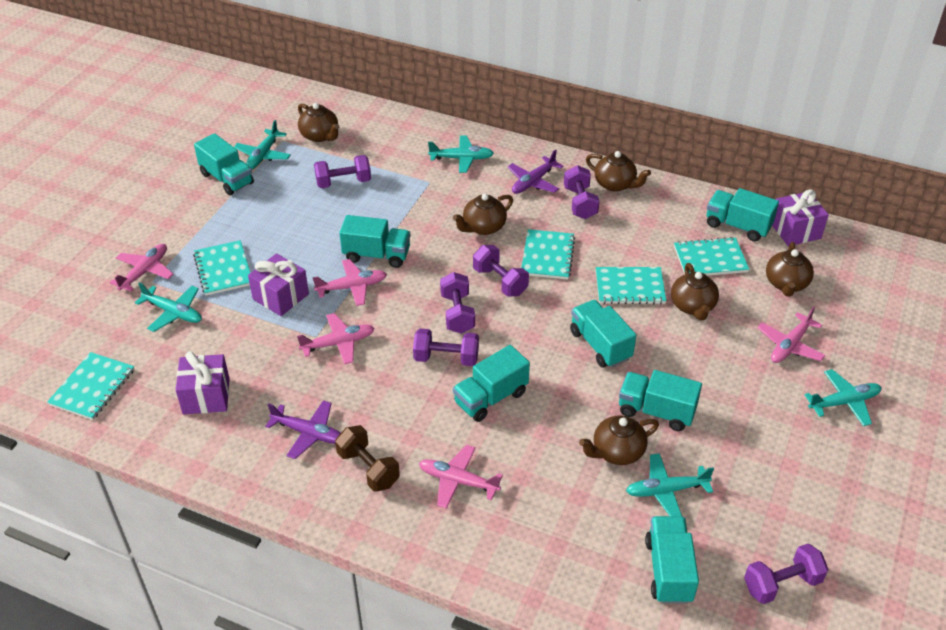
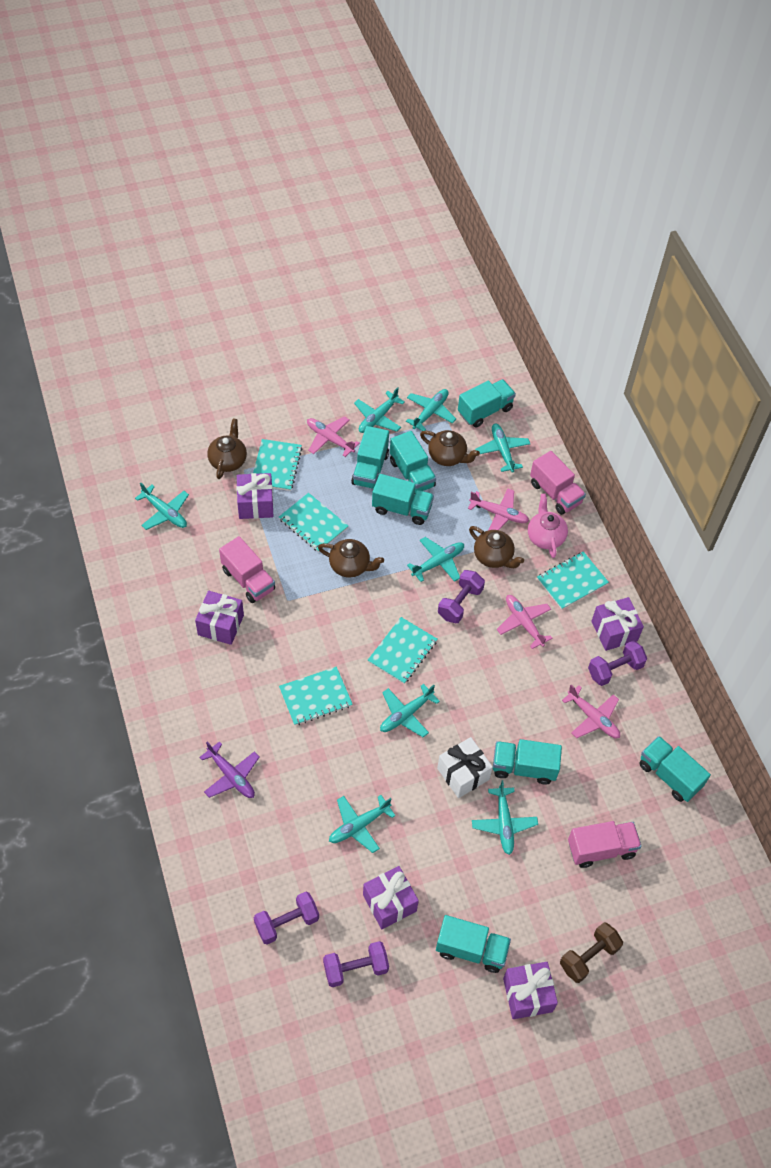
brown teapot: [298,103,339,142] [453,193,513,235] [579,415,659,465] [586,151,651,192] [671,263,719,320] [766,242,814,297] = 6 -> [207,418,247,479] [318,539,384,577] [420,430,480,466] [469,526,524,568] = 4
pink plane: [110,244,174,292] [297,313,375,364] [313,259,387,306] [419,445,503,509] [757,307,825,363] = 5 -> [307,416,360,457] [468,489,529,530] [497,595,553,649] [562,685,620,738] = 4
pink teapot: none = 0 -> [528,493,568,558] = 1
pink truck: none = 0 -> [219,536,275,603] [530,451,586,515] [568,821,642,868] = 3
purple dumbbell: [314,155,371,188] [413,328,479,366] [440,272,475,334] [473,245,529,297] [564,165,600,219] [744,544,828,604] = 6 -> [254,892,319,945] [323,941,389,987] [438,570,485,623] [588,641,647,686] = 4
purple gift: [176,351,230,414] [248,253,309,316] [772,189,829,246] = 3 -> [195,591,244,645] [236,473,273,519] [363,866,419,929] [503,962,558,1019] [591,597,644,651] = 5
purple plane: [265,400,341,459] [508,149,563,194] = 2 -> [199,741,260,798] = 1
turquoise plane: [135,282,202,332] [234,120,291,169] [428,136,494,173] [626,453,714,517] [804,369,882,426] = 5 -> [135,483,189,530] [329,795,396,853] [354,387,405,433] [380,684,440,737] [406,389,456,431] [407,537,464,582] [472,780,538,855] [475,423,530,473] = 8
white gift: none = 0 -> [437,737,493,798] = 1

